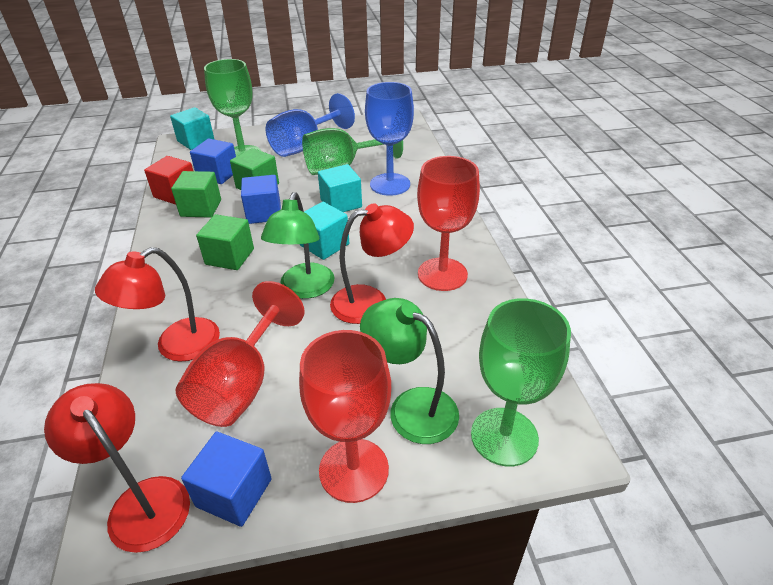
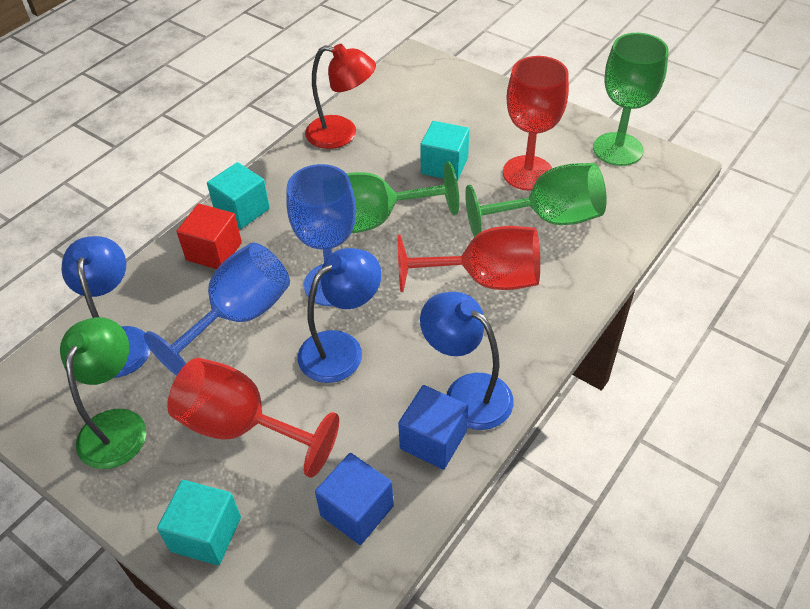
blue cube: [181,432,272,527] [190,139,236,184] [241,175,281,224] = 3 -> [315,453,394,545] [398,385,468,470] = 2
blue lamp: none = 0 -> [61,236,151,378] [298,248,382,383] [420,292,514,430] = 3
green cube: [171,171,221,218] [196,214,254,270] [230,148,279,190] = 3 -> none = 0
green lamp: [261,192,335,299] [360,298,459,444] = 2 -> [60,317,146,469] = 1
red lamp: [44,383,190,553] [95,247,220,362] [330,203,414,324] = 3 -> [305,44,376,149] = 1

